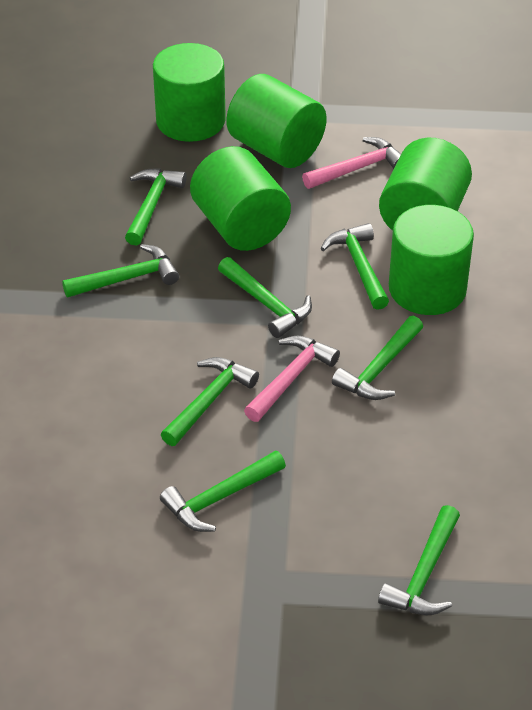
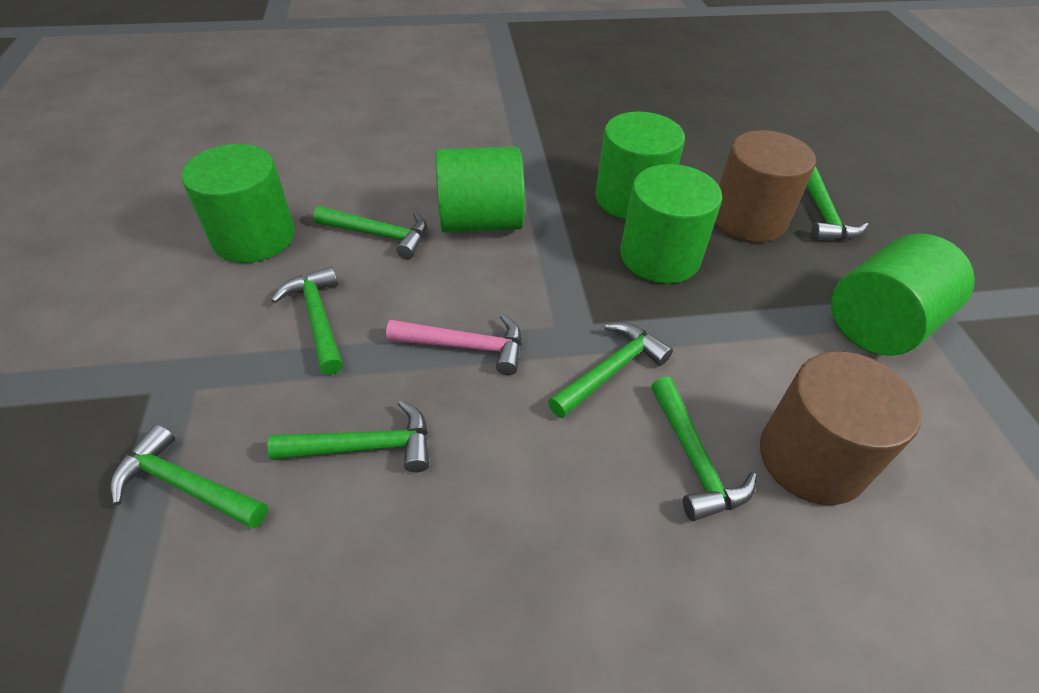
brown cylinder: none = 0 -> [715,130,816,242] [760,351,921,505] = 2
green hammer: [62,244,179,298] [125,168,187,246] [160,451,286,532] [161,357,259,446] [218,257,312,338] [321,223,389,310] [332,316,423,400] [378,505,460,615] = 8 -> [110,424,268,529] [268,400,429,472] [271,266,343,375] [313,206,427,259] [548,322,673,418] [651,377,757,521] [806,167,868,240] = 7
pink hammer: [244,336,340,422] [302,137,401,189] = 2 -> [386,314,522,375] = 1

